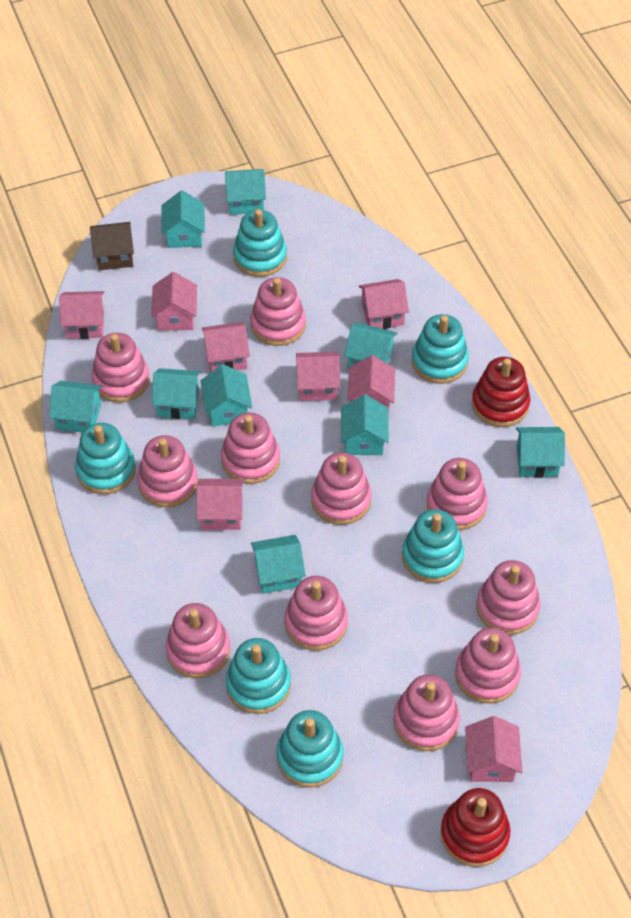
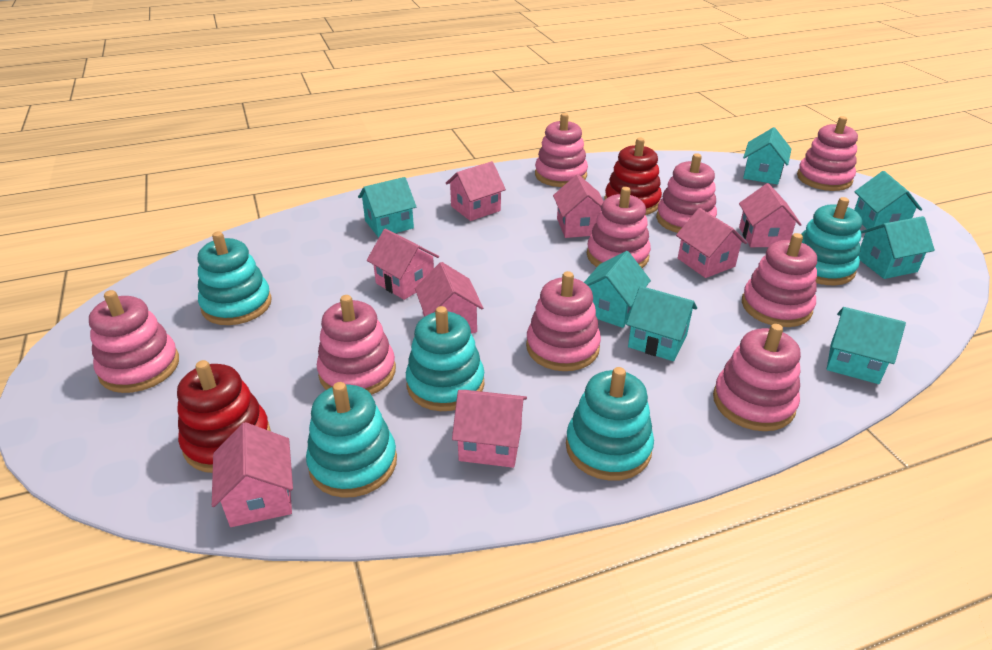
brown house: [90,222,134,270] = 1 -> none = 0
pink stacking toy: [92,333,150,403] [138,435,198,507] [166,603,230,678] [221,413,280,484] [250,277,306,346] [284,576,348,651] [311,453,371,525] [393,674,460,751] [427,458,488,530] [455,628,521,704] [476,560,540,635] = 11 -> [89,290,179,393] [317,295,396,395] [526,271,601,371] [535,113,588,187] [587,187,651,268] [656,153,717,233] [713,324,801,431] [742,233,817,327] [797,116,858,191] = 9
turquoise house: [49,381,102,432] [152,368,200,419] [161,190,205,248] [200,364,252,426] [225,169,266,215] [251,535,306,594] [341,395,389,455] [344,323,398,369] [516,427,565,478] = 9 -> [358,177,416,238] [584,251,651,328] [626,286,697,361] [743,127,791,185] [827,307,906,384] [854,171,922,229] [859,216,935,279] = 7
turquoise stacking toy: [75,423,136,494] [226,638,291,714] [233,209,287,277] [276,710,344,788] [402,509,464,583] [412,314,469,384] = 6 -> [198,231,272,325] [306,382,397,498] [406,306,484,411] [566,367,654,481] [801,197,862,285] = 5

